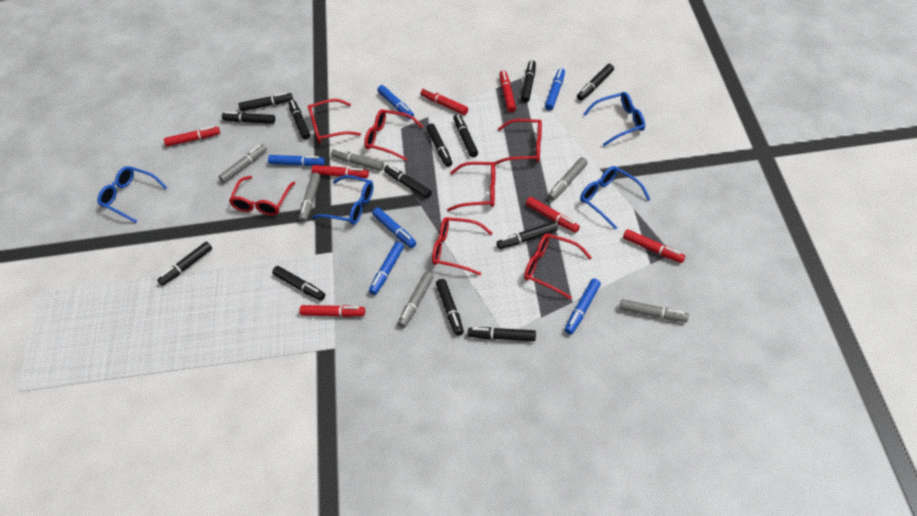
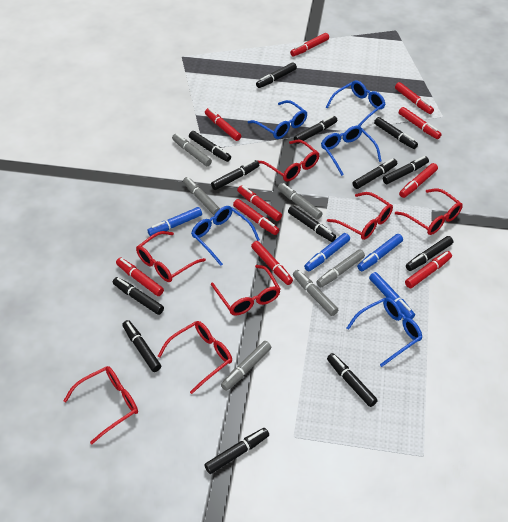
blue glasses: [97,166,167,223] [313,175,374,225] [580,166,651,230] [584,92,645,146] = 4 -> [191,206,260,266] [248,100,307,139] [321,126,381,176] [326,80,385,126] [347,297,422,367] = 5
blue marker: [268,155,325,166] [369,241,404,295] [372,208,416,248] [377,85,414,119] [545,68,565,110] [565,279,601,334] = 6 -> [147,207,202,236] [304,233,350,271] [357,234,403,271] [369,272,415,319] = 4
red marker: [164,126,220,147] [299,305,365,317] [312,165,369,178] [421,88,468,115] [499,70,516,113] [526,197,580,233] [623,229,685,263] = 7 -> [116,258,164,296] [205,108,241,141] [233,199,279,235] [237,185,282,221] [251,241,293,285] [290,33,329,56] [395,82,434,114] [399,107,441,139] [399,163,438,198] [405,251,452,288] = 10

